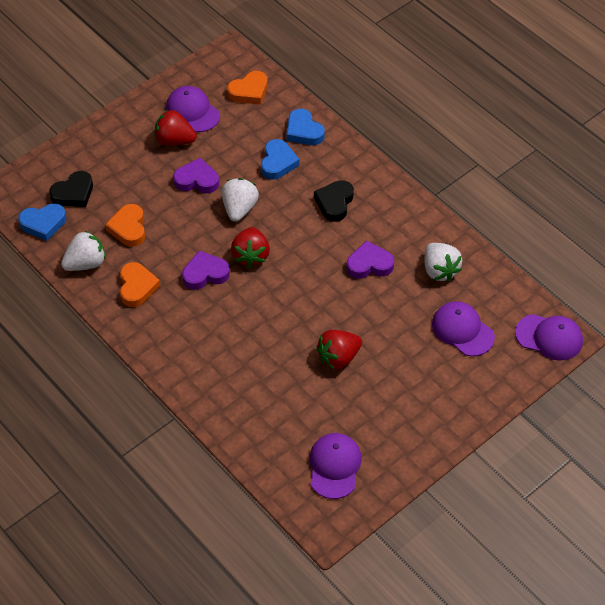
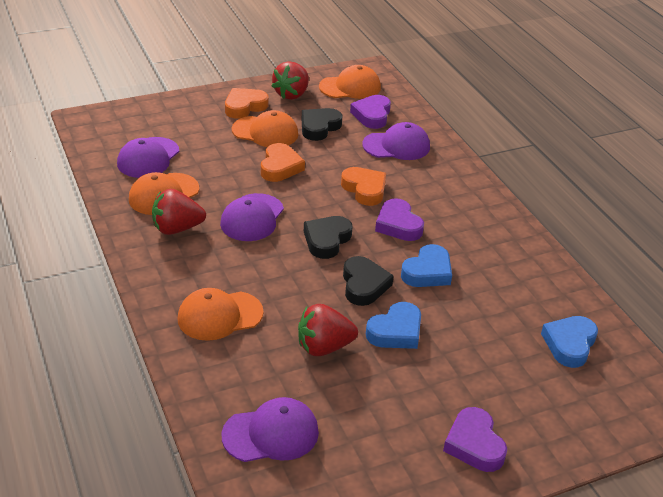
black heart: [49,171,93,207] [314,180,354,222] = 2 -> [302,108,342,141] [304,216,353,259] [343,256,394,306] = 3
orange cap: none = 0 -> [129,172,199,215] [177,288,264,341] [232,110,298,147] [319,65,381,99] = 4
white strawberry: [61,231,106,271] [222,178,259,222] [424,243,462,282] = 3 -> none = 0

